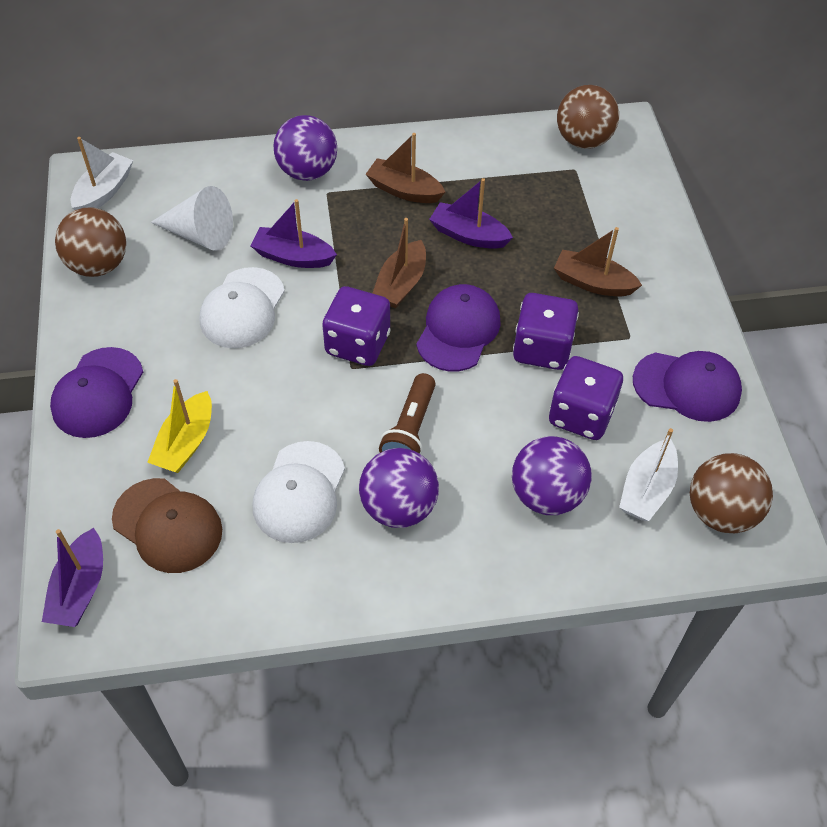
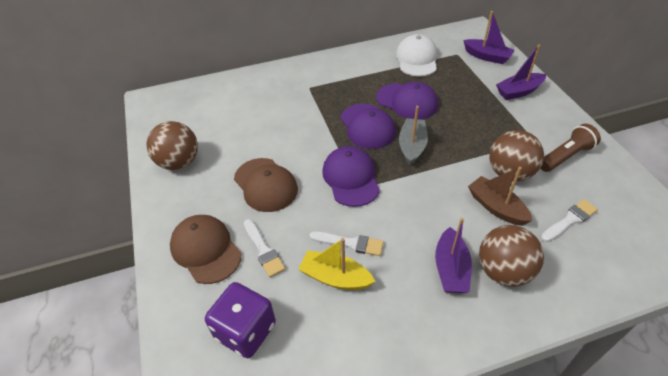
brown boat: [366,133,445,203] [372,218,426,308] [554,227,642,296] = 3 -> [468,167,532,226] = 1
brown cap: [112,478,222,573] = 1 -> [170,215,242,284] [234,158,298,212] = 2
grey boat: none = 0 -> [399,106,428,165] = 1
purple ball: [274,115,337,181] [359,448,439,528] [512,436,592,515] = 3 -> none = 0
purple dice: [322,286,390,366] [513,293,579,370] [549,356,623,440] = 3 -> [205,282,276,358] = 1
white boat: [71,137,133,210] [619,428,678,521] = 2 -> none = 0
white brush: none = 0 -> [244,219,285,277] [309,231,384,256] [541,199,598,242] = 3
white cap: [200,267,285,348] [253,441,345,543] = 2 -> [396,34,438,77] = 1
white cone: [151,186,233,251] = 1 -> none = 0

